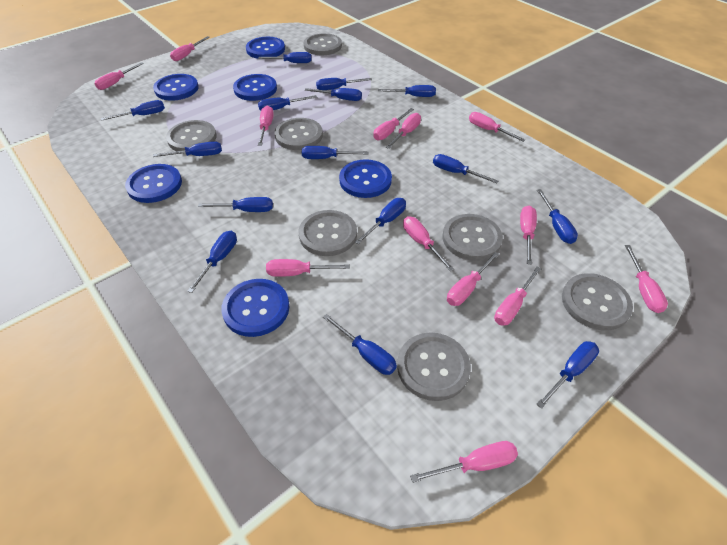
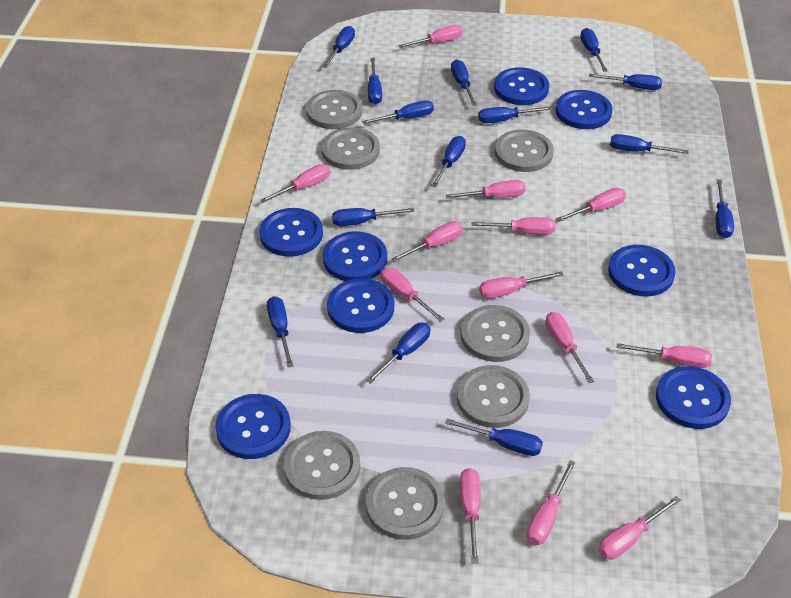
blue button: [125,164,182,203] [153,74,199,101] [221,279,289,337] [233,74,277,101] [246,37,285,59] [339,159,392,198] = 6 -> [215,394,291,459] [260,208,323,257] [323,231,387,281] [327,278,394,333] [494,67,549,105] [555,90,612,129] [608,245,676,296] [656,366,731,429] = 8
blue screwdriver: [101,100,165,121] [153,141,222,157] [187,231,237,293] [198,197,273,212] [258,52,312,63] [258,95,317,111] [302,146,368,159] [305,88,362,101] [316,78,372,90] [323,314,397,375] [355,198,406,245] [378,85,436,97] [433,154,498,184] [536,341,599,409] [537,189,578,244] = 15 -> [267,296,293,367] [322,26,355,68] [332,208,415,226] [362,100,434,124] [366,323,430,384] [368,58,382,105] [431,136,466,187] [445,419,543,456] [451,60,477,106] [478,106,552,123] [580,28,608,72] [589,74,662,90] [610,134,689,154] [716,179,734,238] = 14

